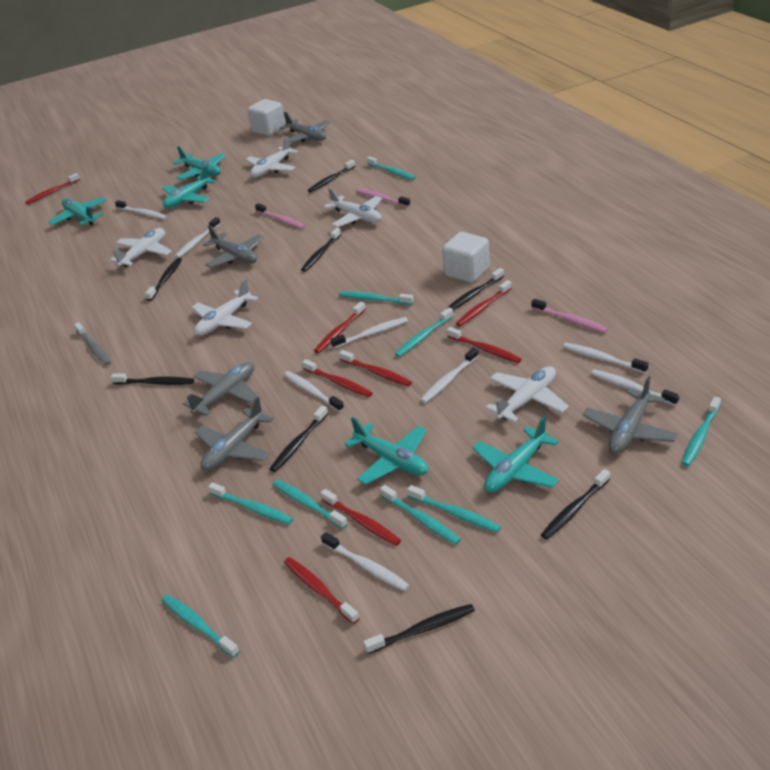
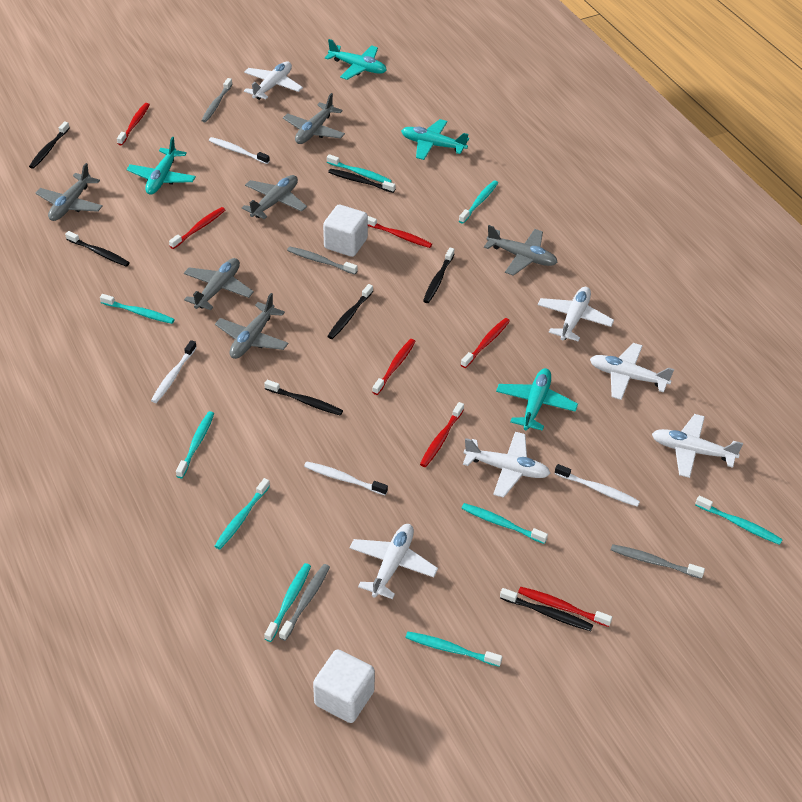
black toothbrush: [111,374,194,385] [145,258,182,301] [270,406,328,472] [301,228,341,272] [308,160,355,193] [363,604,475,654] [446,268,504,310] [541,469,610,539] = 8 -> [29,121,70,169] [65,231,130,267] [264,380,343,416] [327,284,373,339] [328,169,396,193] [423,248,454,303] [500,588,593,631] = 7
grey plane: [183,362,260,416] [194,397,273,471] [202,225,264,268] [279,112,330,143] [583,376,678,454] = 5 -> [36,163,103,221] [184,258,254,310] [215,293,288,359] [242,175,307,219] [283,93,345,144] [484,225,558,276] = 6
grey toothbrush: [74,322,111,365] = 1 -> [201,78,232,122] [279,564,330,641] [287,247,358,275] [611,544,705,579] = 4
pink toothbrush: [255,203,305,229] [356,188,410,207] [531,299,608,333] = 3 -> none = 0
red toothbrush: [25,173,80,204] [284,557,359,624] [302,359,372,397] [314,302,366,353] [321,489,401,546] [339,350,412,386] [447,327,521,363] [456,280,512,326] = 8 -> [117,103,150,145] [169,207,225,249] [368,216,432,248] [372,339,416,395] [420,402,464,467] [461,318,510,368] [518,587,612,627] = 7
turquoise plane: [48,197,107,225] [162,166,216,208] [173,146,226,180] [345,417,428,485] [472,416,559,492] = 5 -> [127,137,196,195] [325,39,386,80] [401,119,469,160] [496,368,578,431] = 4
white plane: [110,228,171,268] [192,279,258,336] [245,136,298,177] [324,188,382,228] [485,366,569,423] = 5 -> [244,61,303,100] [349,524,438,599] [463,432,551,498] [538,287,614,342] [590,343,674,400] [652,414,743,478] = 6
white toothbrush: [115,200,167,219] [175,217,221,258] [284,371,344,412] [321,532,409,591] [331,317,408,348] [420,347,479,403] [563,343,649,373] [591,369,679,406] = 8 -> [151,340,197,403] [209,137,270,164] [304,462,388,495] [555,464,640,507] = 4

